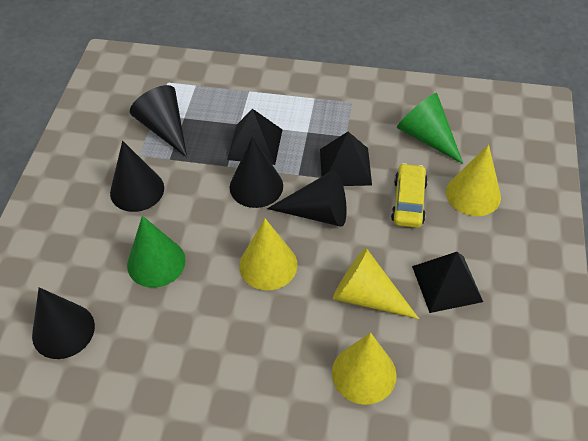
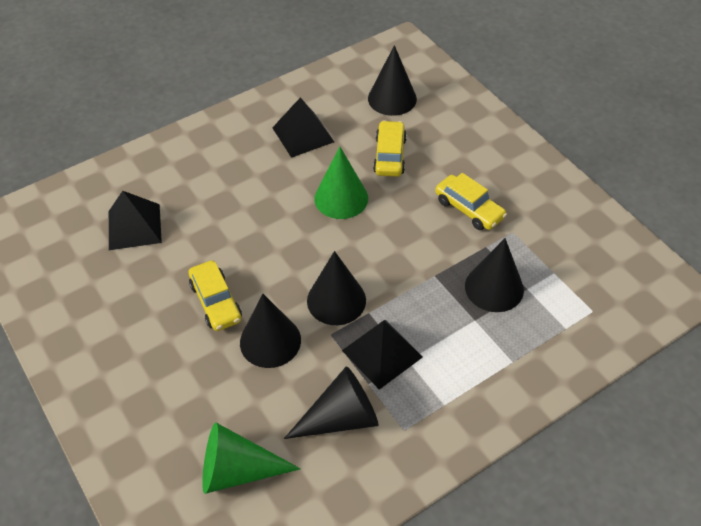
yellow car: [391,163,428,228] = 1 -> [189,261,242,331] [373,120,407,177] [435,173,507,230] = 3
yellow cone: [239,219,297,290] [332,333,397,405] [333,248,419,319] [446,145,501,216] = 4 -> none = 0

